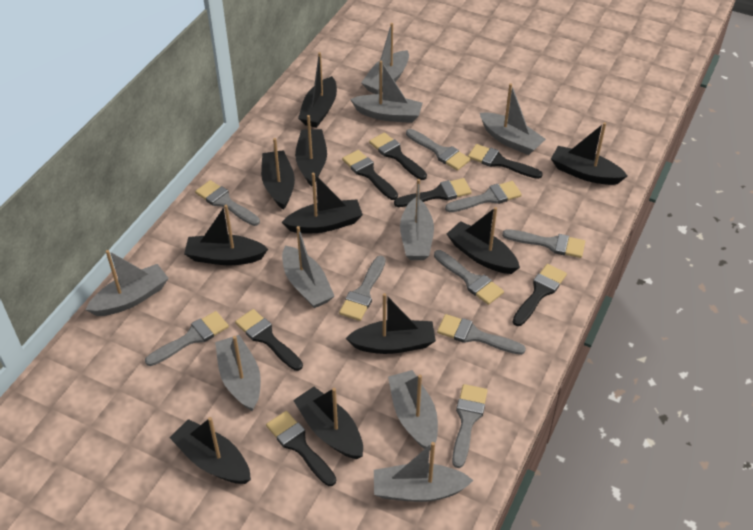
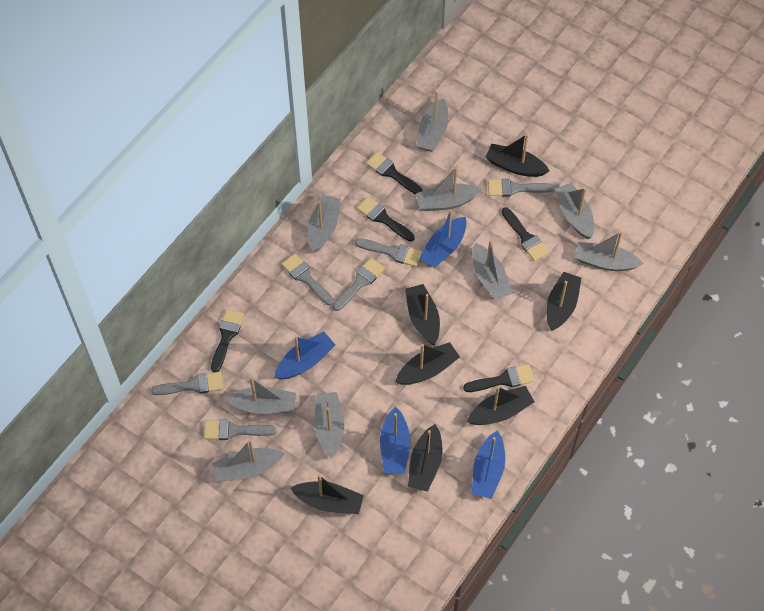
black boat: [169,417,251,484] [184,205,268,265] [261,138,295,210] [282,173,363,233] [293,387,363,459] [295,115,327,186] [298,52,337,128] [346,293,436,354] [447,207,520,274] [551,122,627,185] = 10 -> [290,475,364,514] [395,342,460,385] [405,284,440,345] [408,424,442,492] [467,386,535,425] [485,134,550,177] [546,272,581,331] = 7
black brush: [235,309,303,371] [266,411,336,486] [342,150,398,200] [369,132,427,180] [394,178,472,207] [468,144,543,179] [513,264,567,326] = 7 -> [211,309,244,372] [357,197,415,242] [366,152,423,194] [463,364,534,392] [502,207,549,261] = 5
blue boat: none = 0 -> [274,331,335,380] [380,407,410,474] [419,210,466,268] [472,431,505,499] = 4
grey brush: [145,311,229,366] [195,180,260,226] [339,256,386,321] [406,129,470,171] [434,250,504,305] [437,314,526,355] [445,181,522,212] [452,384,488,468] [502,229,585,258] = 9 -> [151,372,223,395] [204,420,277,440] [281,254,334,305] [333,258,385,311] [355,238,422,267] [488,179,554,197] = 6

